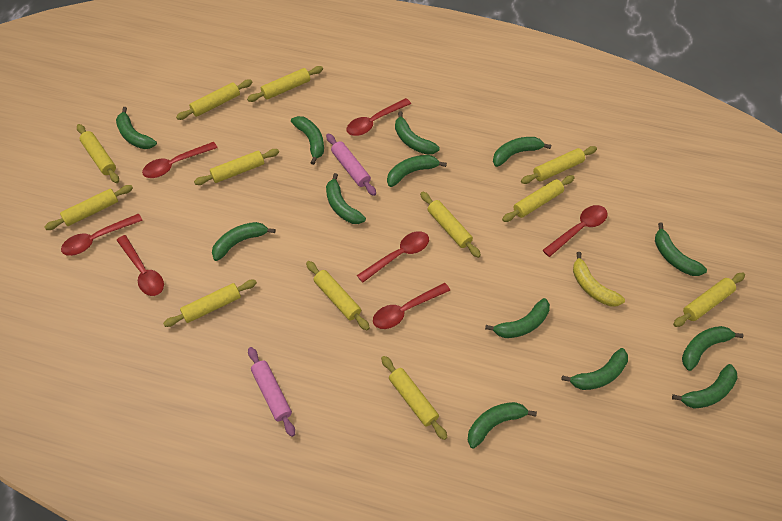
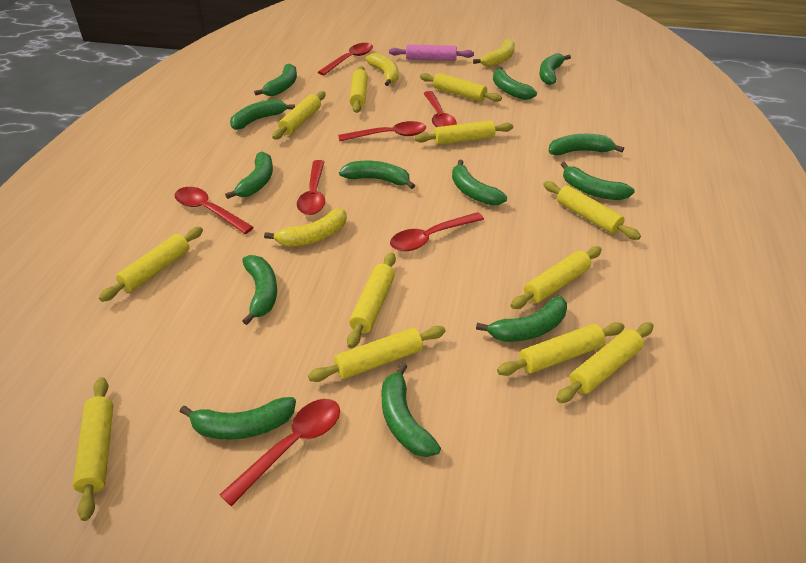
pink rolling pin: [248,347,295,437] [326,134,376,196] = 2 -> [389,44,474,61] = 1
yellow banana: [573,252,625,307] = 1 -> [264,209,347,246] [366,53,399,86] [473,39,515,67] = 3

